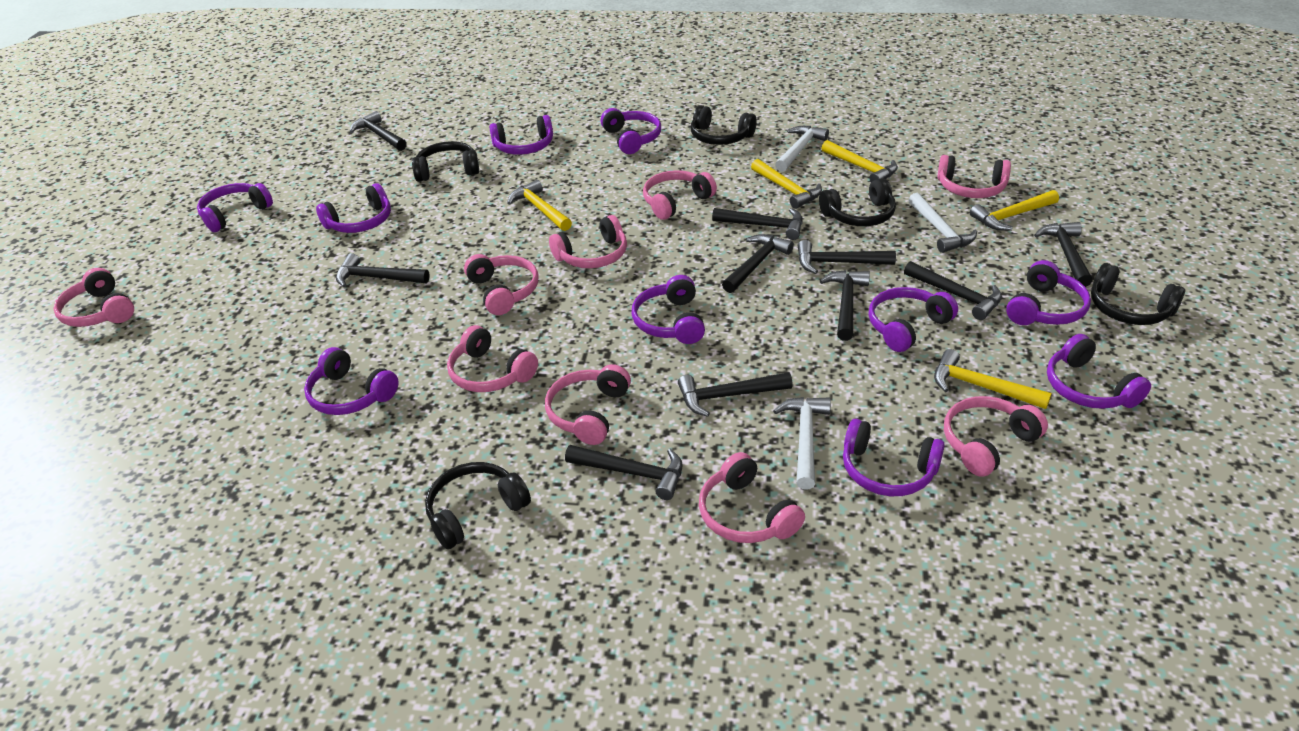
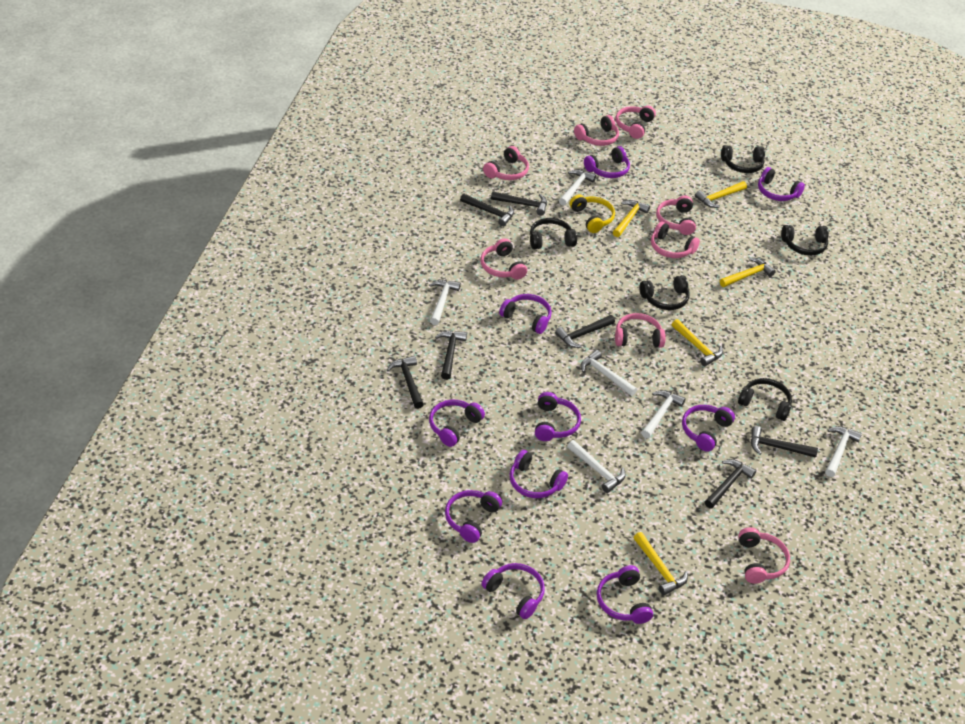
black hammer: [336,253,430,287] [350,111,407,151] [565,445,683,500] [678,372,793,417] [712,208,803,240] [722,234,794,293] [798,240,896,274] [820,270,870,341] [904,261,1002,320] [1034,222,1093,287] = 10 -> [387,356,424,409] [435,331,467,380] [460,194,514,226] [491,191,547,216] [555,315,615,348] [705,459,756,509] [751,426,818,458] = 7
pink headphones: [53,268,134,327] [447,325,538,392] [464,254,539,315] [545,364,631,445] [549,215,627,268] [643,170,717,220] [699,452,805,543] [937,155,1011,198] [944,396,1048,477] = 9 -> [481,238,527,280] [483,146,529,180] [574,115,619,146] [615,106,656,139] [615,313,666,348] [651,222,700,258] [656,196,696,235] [738,527,790,584] = 8
white hammer: [773,397,831,490] [775,126,829,172] [908,193,977,253] = 3 -> [429,280,461,325] [559,170,596,206] [567,440,626,493] [580,350,637,396] [641,390,686,438] [825,426,862,477] = 6
yellow headphones: none = 0 -> [570,195,615,233] = 1

